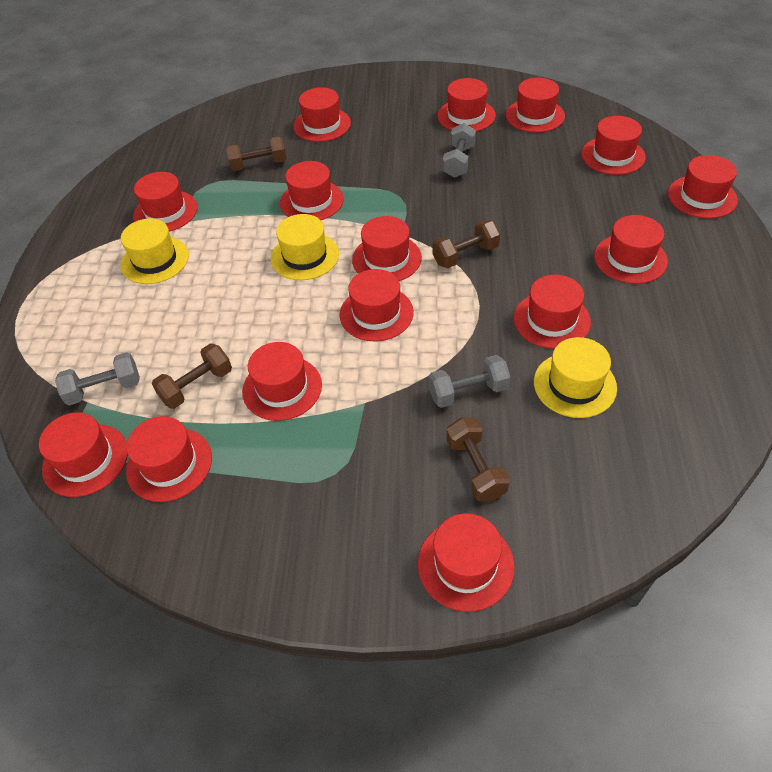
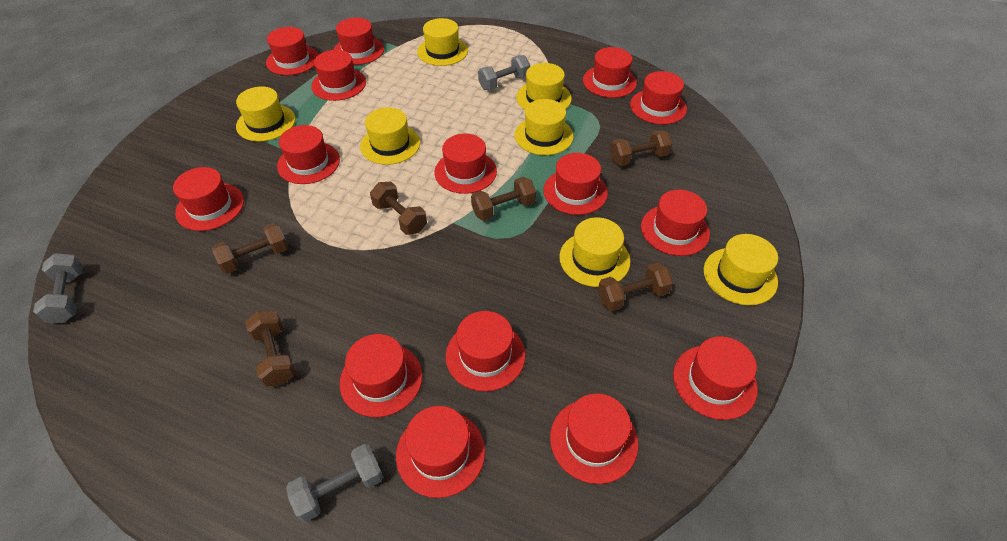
brown dumbbell: [152,344,232,409] [226,136,287,171] [433,220,501,268] [446,418,510,501] = 4 -> [212,222,289,274] [245,310,296,387] [370,182,427,235] [471,177,536,221] [598,262,673,311] [610,130,672,166] = 6
yellow hat: [121,218,189,284] [271,214,339,280] [534,337,617,418] = 3 -> [236,86,296,141] [360,107,420,165] [417,18,468,66] [515,99,574,155] [516,63,572,110] [559,218,631,287] [704,234,778,305] = 7

